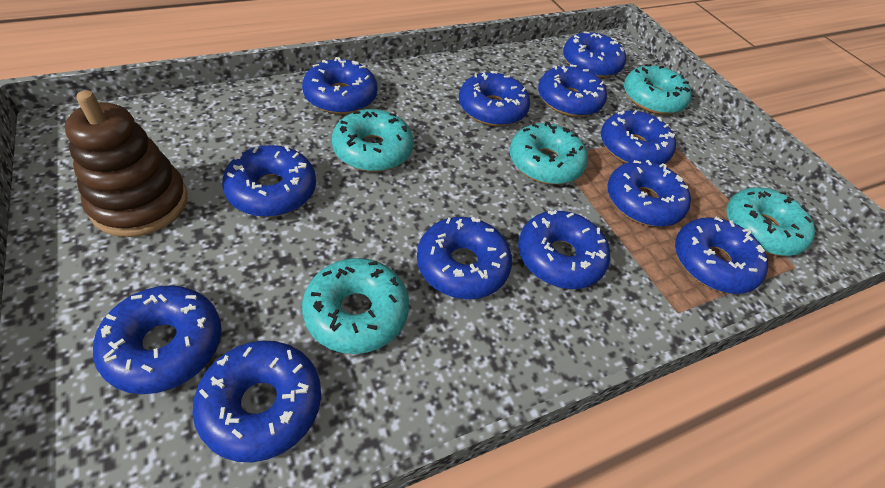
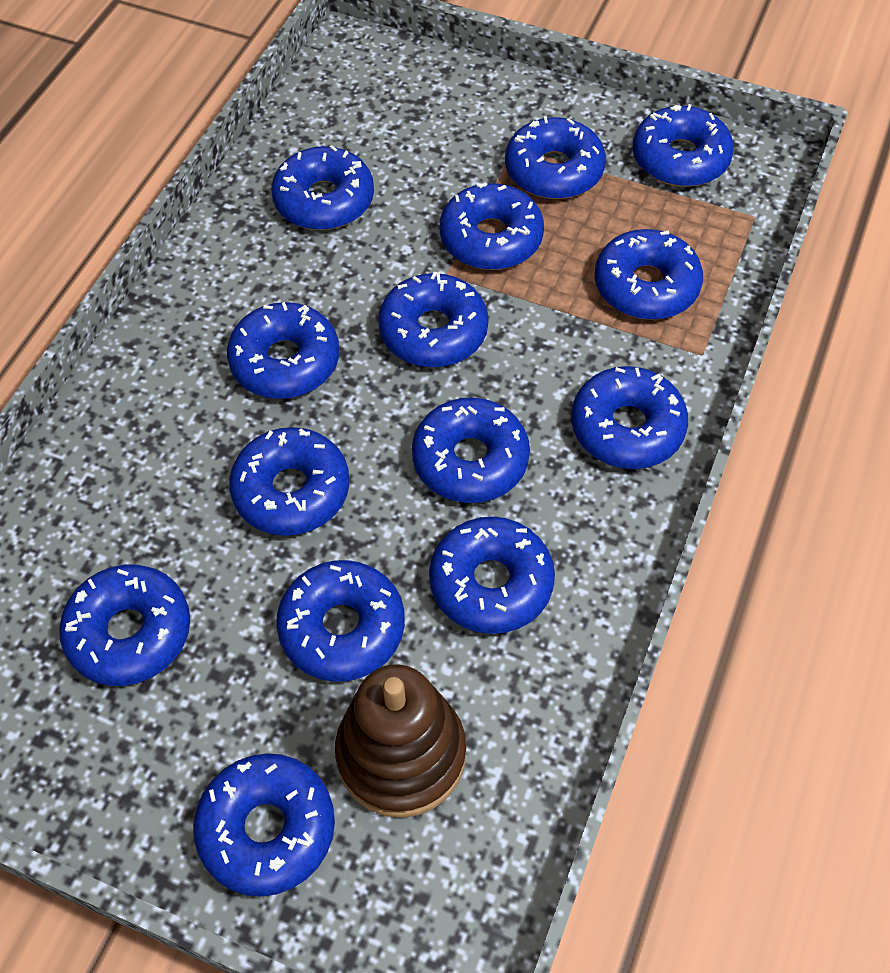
blue donut: [93,285,222,394] [192,340,321,462] [222,145,316,217] [302,57,378,114] [417,217,512,299] [459,71,530,126] [518,210,610,289] [538,64,607,117] [563,31,626,78] [601,110,676,165] [607,160,691,227] [675,217,768,294] = 12 -> [59,565,190,686] [193,753,335,897] [227,302,339,399] [229,427,350,536] [271,145,374,230] [276,560,405,682] [378,272,489,367] [412,397,530,503] [429,517,555,634] [440,182,544,270] [505,116,606,199] [571,366,688,469] [595,229,703,320] [633,104,734,187] = 14
turquoise donut: [302,258,409,354] [332,109,414,172] [510,121,588,185] [624,64,692,115] [726,187,815,256] = 5 -> none = 0

